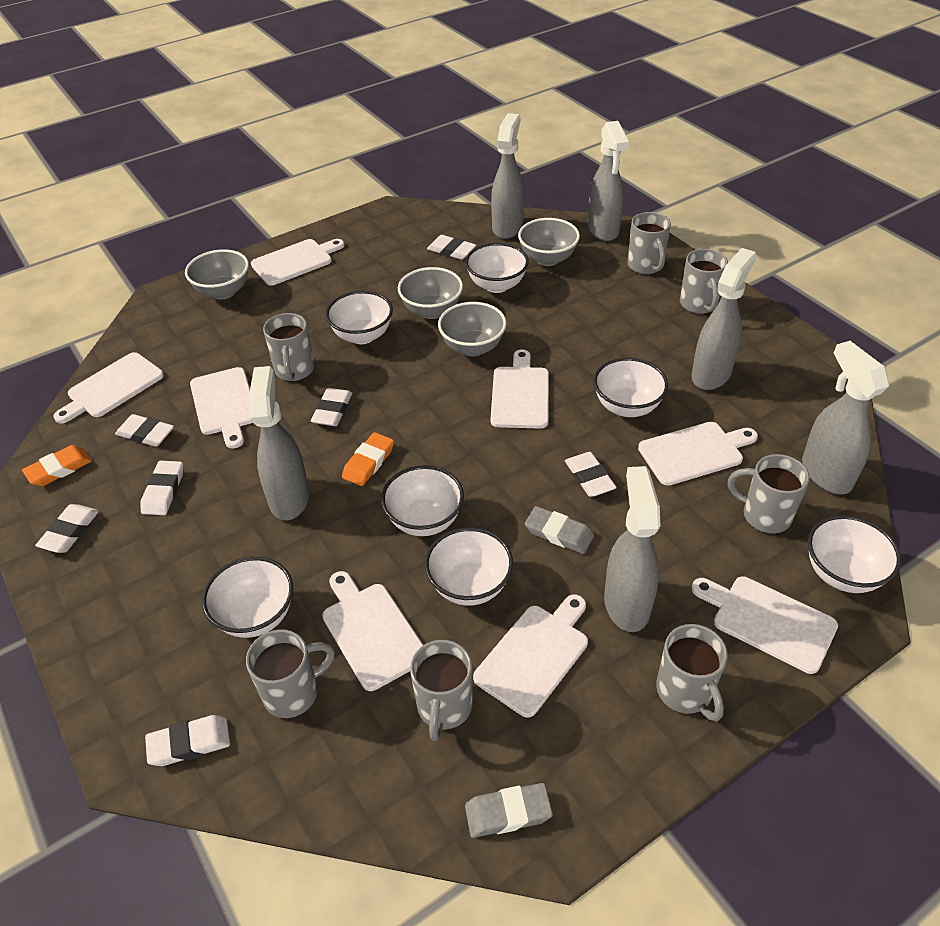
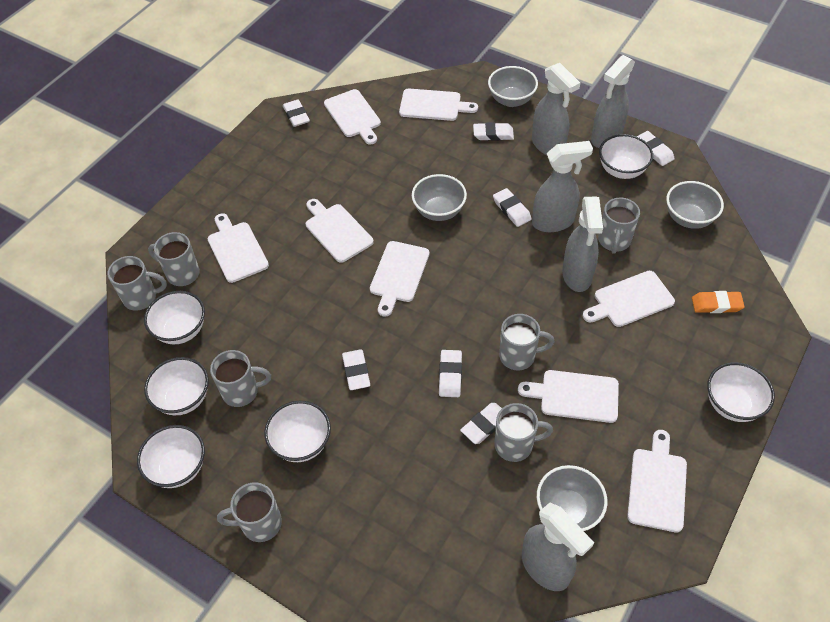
grey eraser: [465,783,553,838] [525,506,594,554] = 2 -> none = 0
grey spray bottle: [249,366,309,520] [491,113,524,239] [588,121,629,241] [604,466,660,632] [692,248,756,390] [802,341,889,494] = 6 -> [522,502,594,591] [532,63,580,155] [532,141,593,232] [562,197,603,292] [591,55,635,148] = 5
orange eraser: [22,445,92,486] [342,432,394,486] = 2 -> [692,291,745,313] = 1
white bowl: [202,557,293,638] [326,291,393,344] [381,465,464,536] [425,527,513,606] [465,243,529,293] [593,358,668,417] [808,515,901,593] = 7 -> [137,425,205,488] [144,291,205,344] [144,357,209,415] [264,401,331,462] [599,134,653,179] [707,362,775,422] = 6

